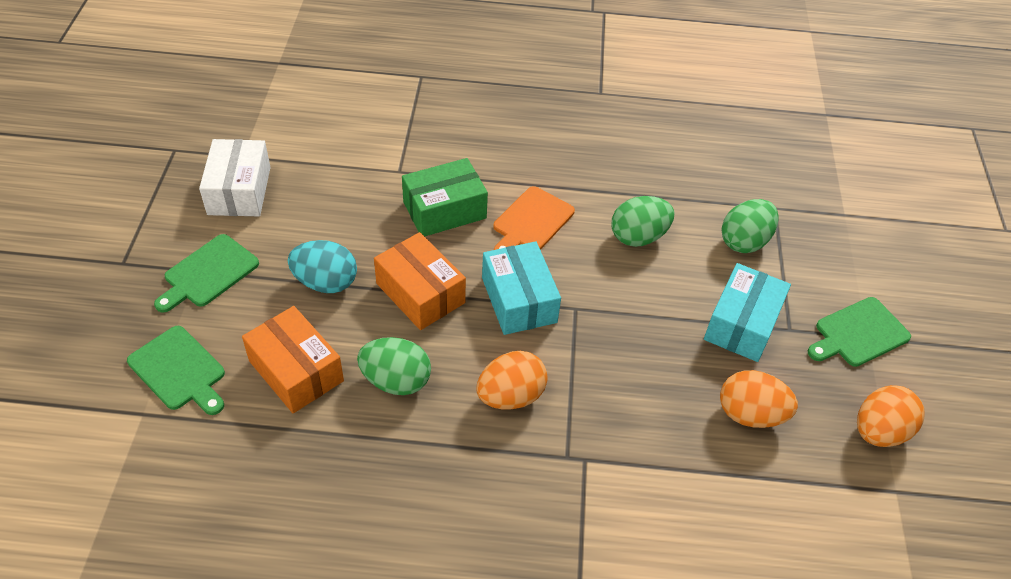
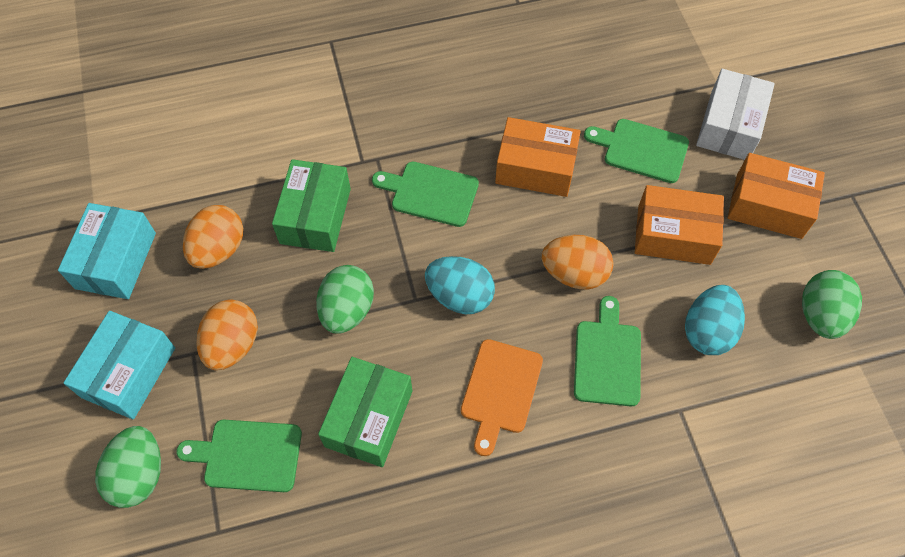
green box: [402,158,488,237] = 1 -> [272,159,351,252] [318,357,412,467] = 2
green cutting board: [127,326,225,415] [154,234,259,313] [808,297,911,367] = 3 -> [177,420,302,492] [372,162,479,227] [574,296,641,406] [584,119,689,183] = 4
orange box: [242,306,344,413] [374,232,466,330] = 2 -> [495,117,581,197] [635,185,724,265] [728,153,825,239] = 3
turquoise egg: [288,240,357,293] = 1 -> [425,256,495,314] [685,285,745,355] = 2

